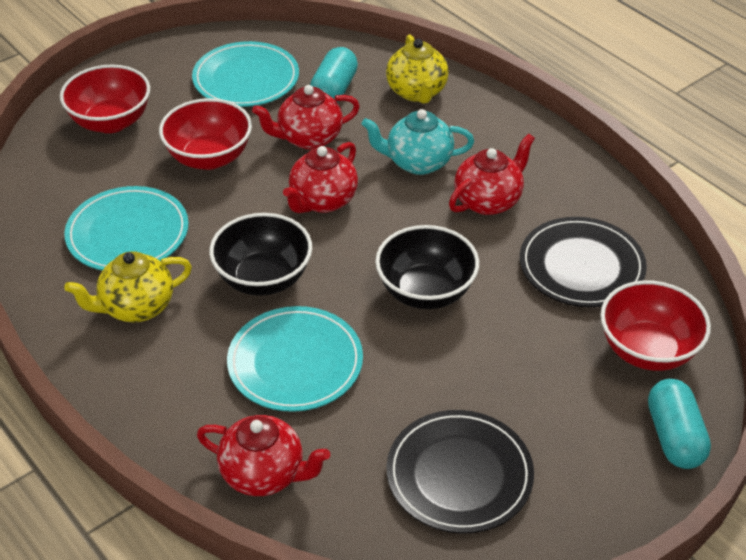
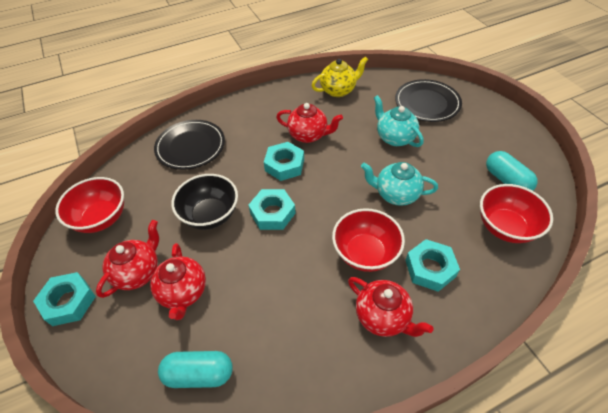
black bowl: [209,213,312,296] [375,225,479,309] = 2 -> [171,174,238,230] = 1
turquoise nut: none = 0 -> [33,272,96,326] [248,189,296,230] [264,142,304,181] [405,239,460,292] = 4
turquoise plate: [64,186,189,271] [192,41,299,107] [227,306,363,412] = 3 -> none = 0
turquoise teapot: [362,109,474,175] = 1 -> [361,162,438,206] [374,95,424,147] = 2
yellow teapot: [64,251,192,322] [386,35,449,104] = 2 -> [312,57,368,97] = 1

